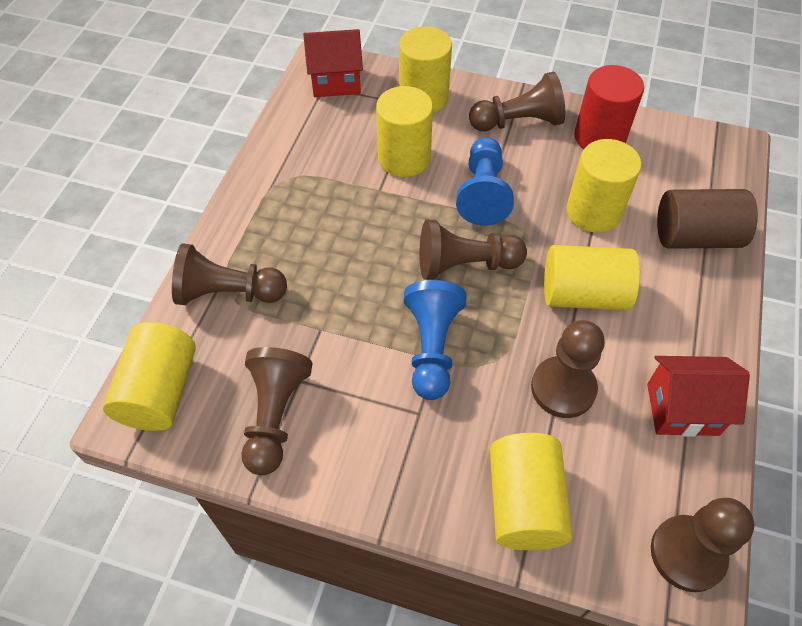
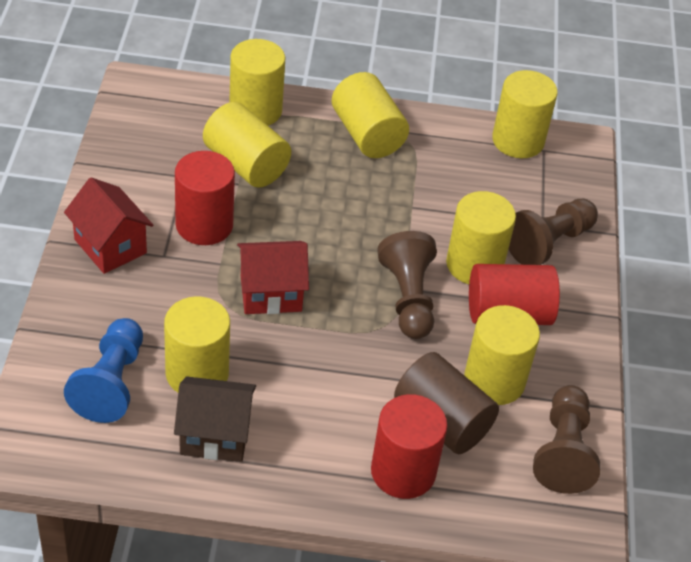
blue pawn: [404,280,467,400] [456,137,514,226] = 2 -> [64,318,143,423] = 1
brown house: none = 0 -> [174,376,256,462] = 1
brown pawn: [172,243,287,305] [242,347,313,475] [419,220,527,280] [469,72,565,131] [531,320,605,418] [651,498,754,592] = 6 -> [377,231,437,339] [509,199,598,265] [533,385,600,494] = 3
red cylinder: [574,65,644,149] = 1 -> [175,151,235,245] [371,394,447,499] [469,264,560,325] = 3
yellow cylinder: [103,322,196,431] [376,86,433,177] [399,27,452,113] [490,433,573,550] [544,245,640,310] [566,139,642,233] = 6 -> [164,296,230,392] [203,102,291,188] [229,39,285,126] [332,72,409,158] [446,191,516,284] [464,305,540,405] [492,70,558,158] = 7

